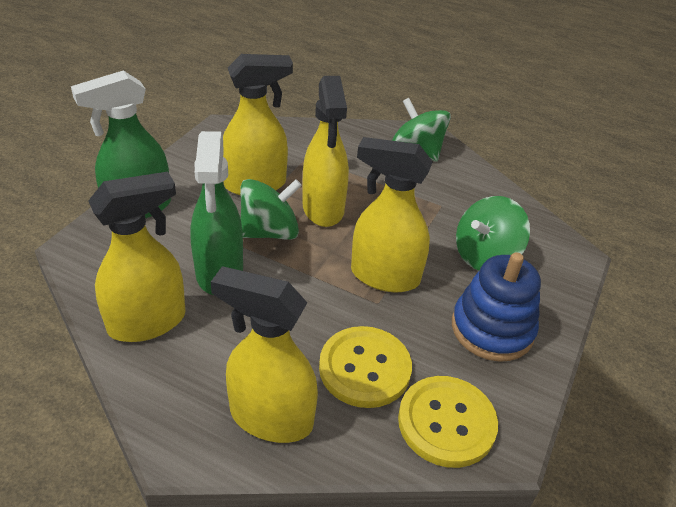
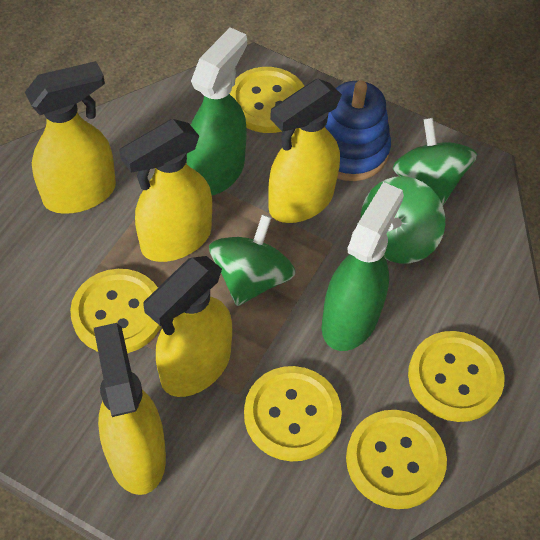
yellow button: [319,326,412,408] [398,376,498,468] = 2 -> [70,269,161,353] [230,67,304,133] [244,366,342,461] [346,410,447,509] [408,331,504,422] = 5

